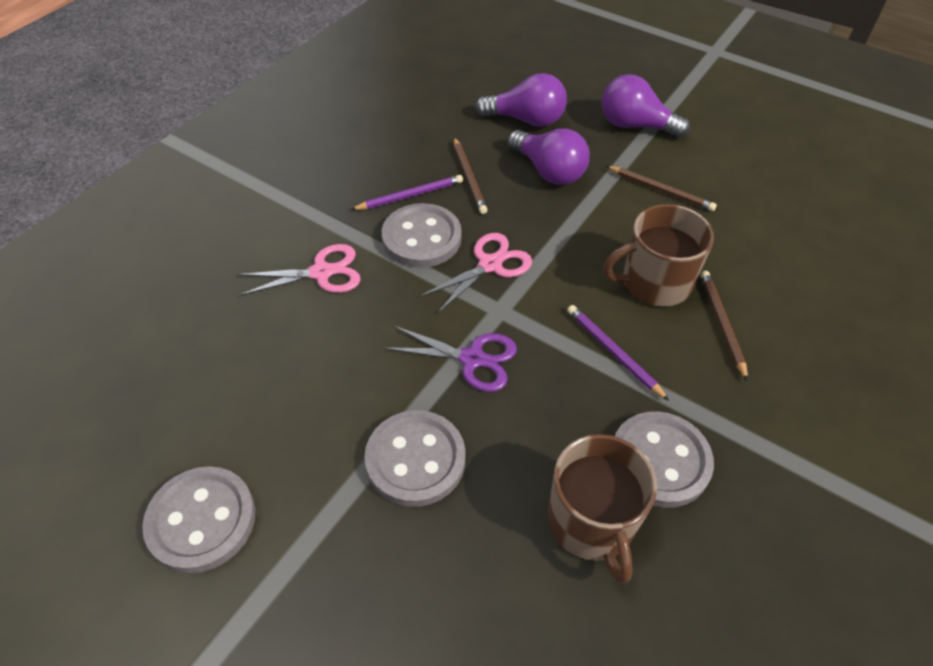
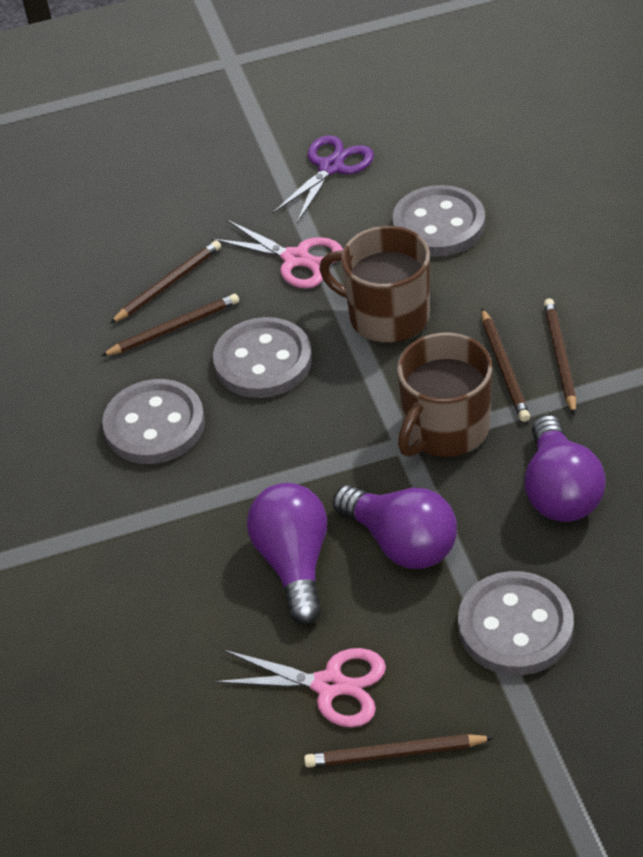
brown pencil: [454,137,488,214] [606,166,717,211] [700,271,748,381] = 3 -> [101,294,239,356] [110,240,221,324] [304,734,494,768] [482,308,530,422] [544,298,576,415] = 5
purple pencil: [350,175,463,210] [567,305,669,401] = 2 -> none = 0

